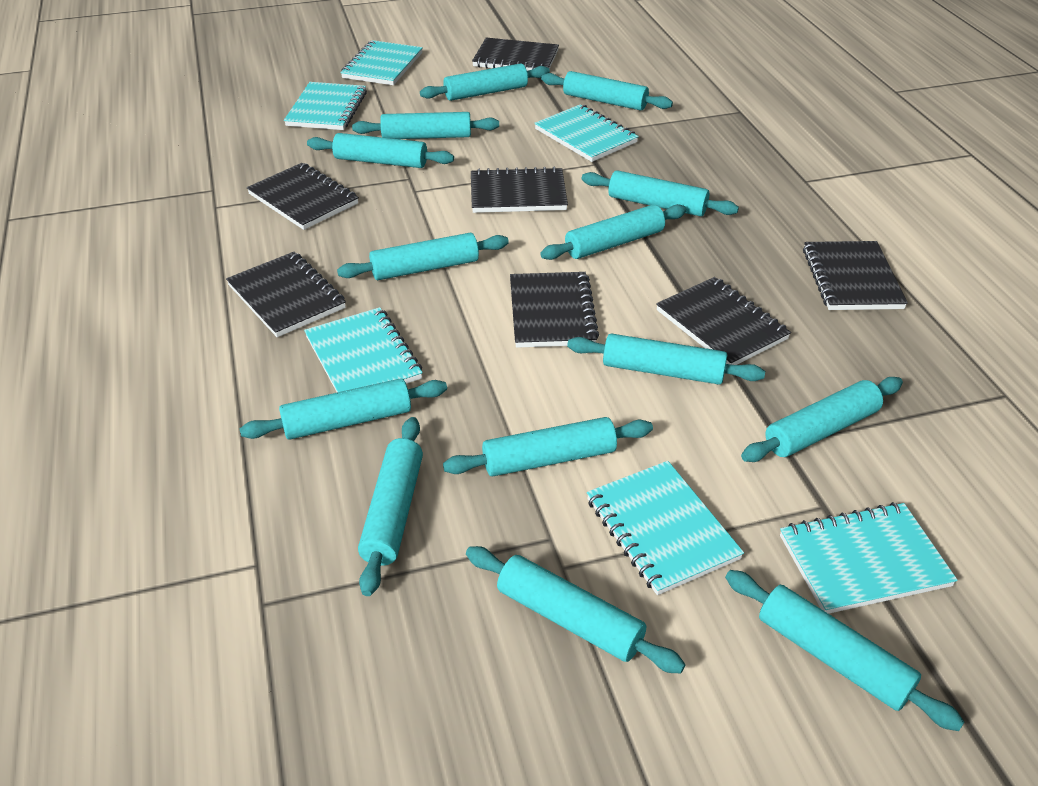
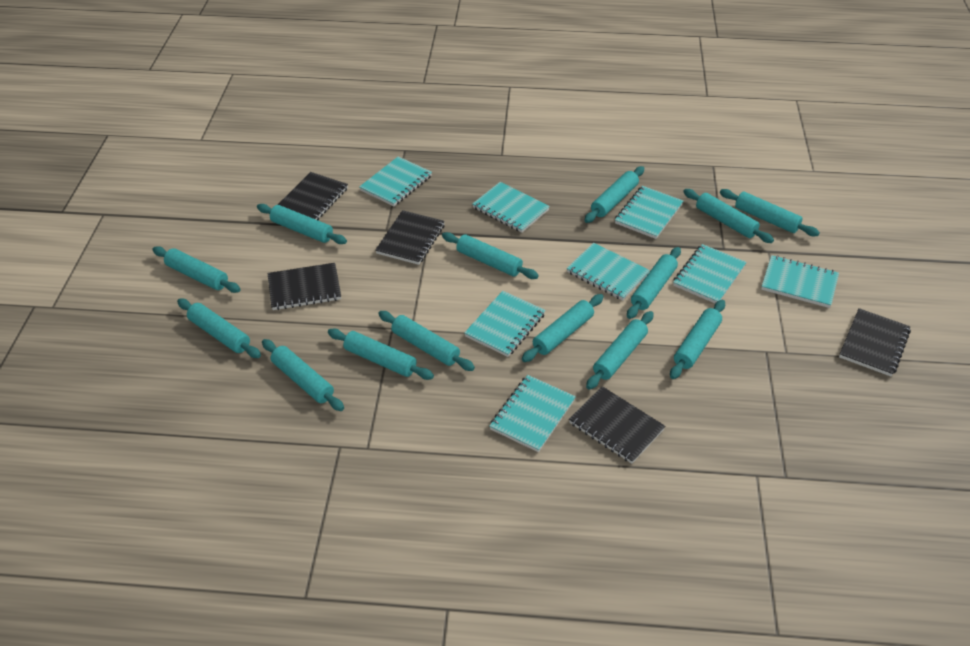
black notebook: [226,252,346,337] [247,163,359,230] [471,166,568,213] [472,38,559,71] [510,272,599,348] [656,277,791,365] [803,241,908,310] = 7 -> [268,263,341,310] [278,172,348,220] [375,210,445,265] [569,386,665,464] [839,308,911,376] = 5
turquoise notebook: [284,82,367,130] [304,307,423,392] [341,40,423,85] [534,104,639,162] [587,461,744,595] [780,502,958,614] = 6 -> [359,156,432,206] [464,291,546,357] [472,182,550,233] [489,375,576,452] [567,243,650,300] [615,186,683,239] [673,244,747,303] [761,255,839,308] = 8

